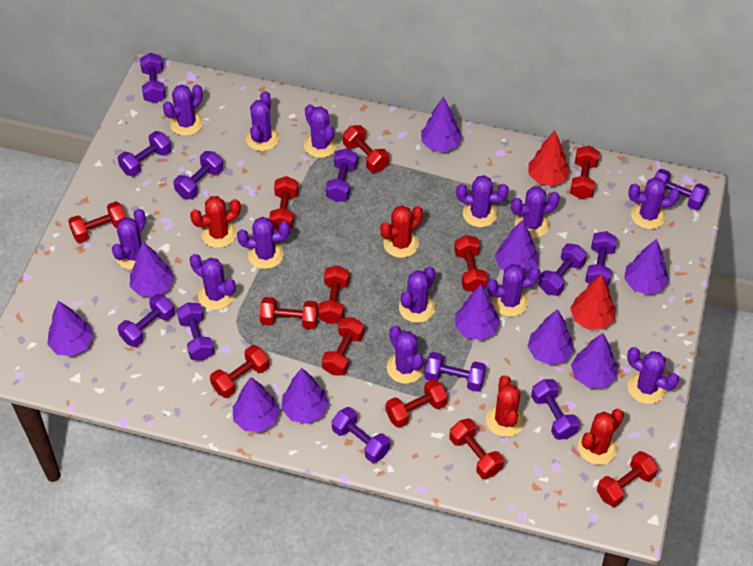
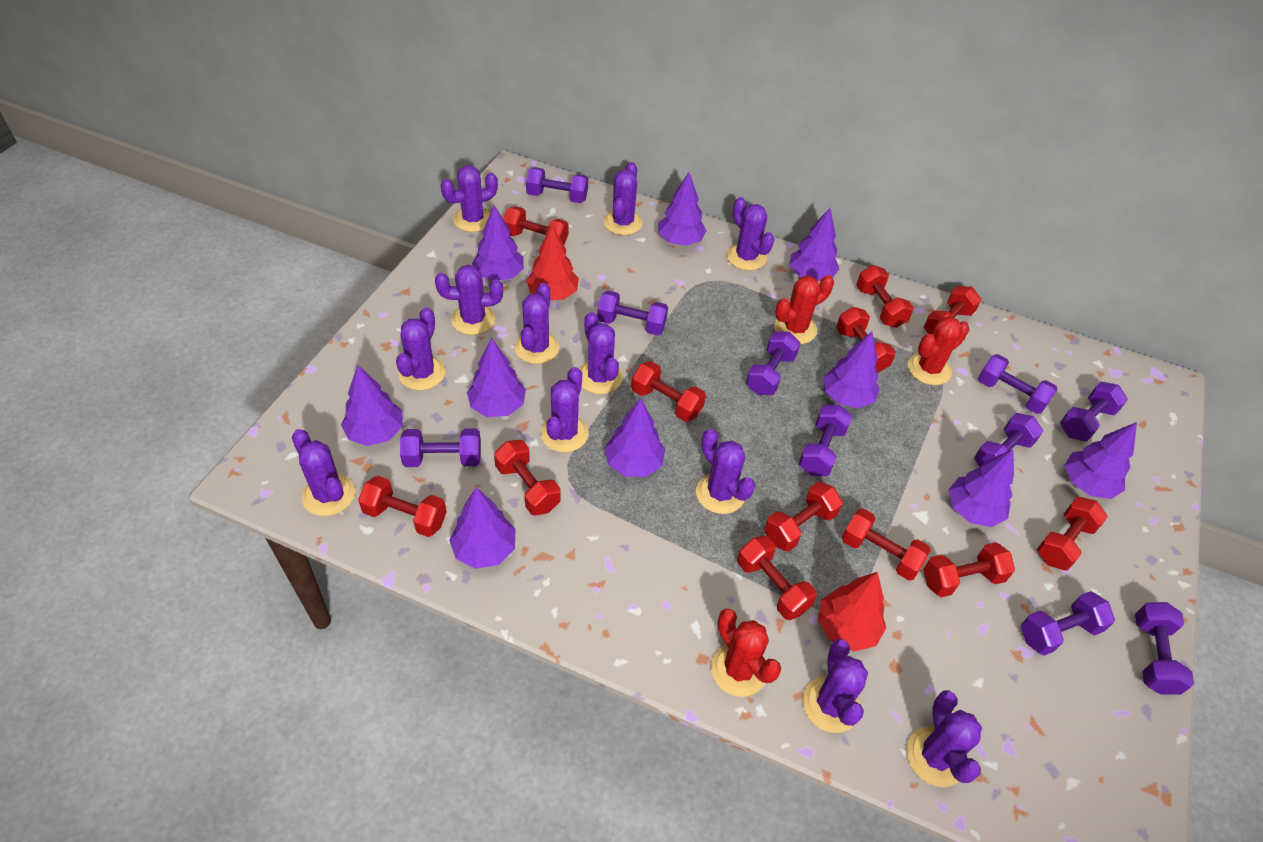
purple cactus: [112,209,146,270] [163,84,203,136] [190,254,236,310] [237,217,290,269] [246,91,280,151] [304,104,338,158] [387,326,425,384] [399,267,435,323] [456,175,509,227] [486,264,540,317] [511,186,560,238] [627,347,679,404] [628,177,680,229] = 13 -> [292,429,355,516] [396,307,445,390] [435,265,503,335] [441,165,498,232] [514,283,559,364] [541,367,589,452] [579,312,623,394] [603,162,643,235] [696,429,755,514] [727,197,774,271] [802,639,868,733] [906,690,982,787] = 12
purple dumbbell: [117,131,171,177] [118,294,175,347] [140,53,166,103] [174,151,224,199] [177,302,214,361] [326,148,358,202] [332,407,390,463] [424,352,486,392] [531,379,580,440] [538,244,587,296] [585,231,617,286] [654,169,708,210] = 12 -> [400,428,481,467] [526,167,588,203] [597,290,668,336] [746,332,801,395] [799,405,852,476] [974,413,1043,467] [978,354,1058,414] [1021,591,1115,656] [1060,382,1128,442] [1135,602,1194,695] = 10
red cactus: [190,196,241,248] [380,206,423,258] [486,375,525,437] [578,409,624,465] = 4 -> [711,609,781,697] [774,275,834,344] [908,316,970,385] = 3

